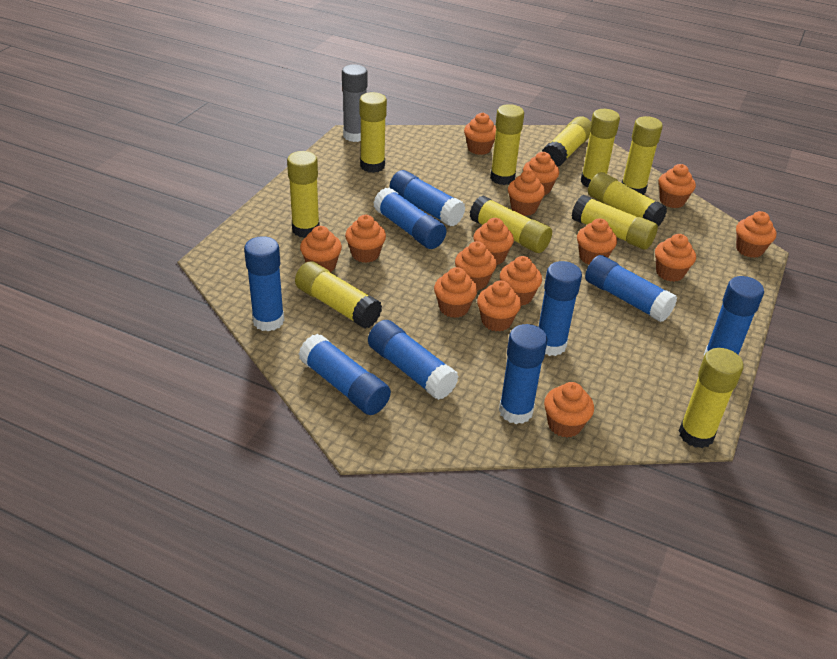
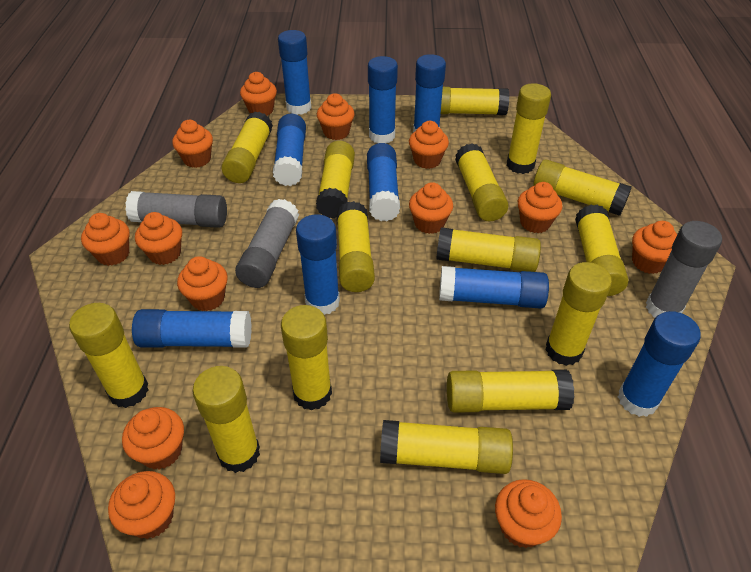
grey glue stick: [342,64,367,142] = 1 -> [125,191,227,228] [235,199,299,288] [646,221,722,318] = 3
orange cupcake: [300,226,342,272] [345,215,386,263] [434,267,477,318] [455,241,497,290] [464,113,496,155] [473,218,514,265] [477,280,521,332] [500,256,542,306] [508,171,545,216] [523,152,559,195] [544,382,594,438] [577,218,617,265] [655,234,696,282] [659,164,696,208] [736,211,776,258] = 15 -> [81,213,129,266] [108,471,175,539] [122,407,184,470] [135,212,182,265] [172,120,213,168] [177,256,228,311] [240,72,277,116] [317,93,355,140] [409,121,449,169] [409,182,453,234] [495,479,562,548] [518,182,562,233] [632,221,677,274] = 13
yellow glue stick: [287,151,320,238] [295,261,382,328] [360,92,387,173] [470,196,552,253] [490,104,524,185] [542,116,591,167] [572,195,658,250] [581,109,620,187] [588,172,667,226] [622,116,663,195] [679,348,744,448] = 11 -> [69,303,148,408] [192,366,260,473] [221,112,273,183] [281,305,332,410] [316,141,355,219] [336,201,375,292] [380,420,513,474] [436,227,541,272] [441,87,509,115] [447,370,575,413] [455,143,508,221] [507,83,551,174] [533,159,632,216] [545,262,612,366] [575,205,628,296] = 15

